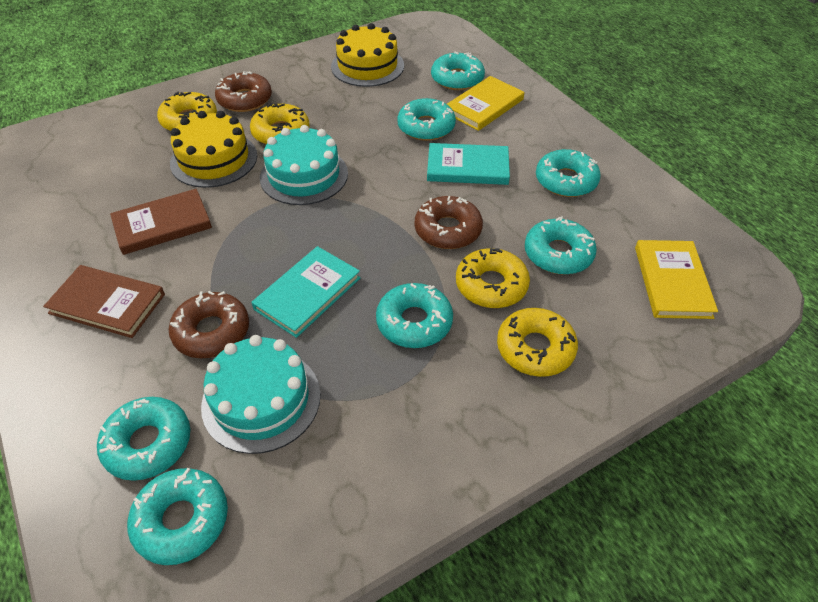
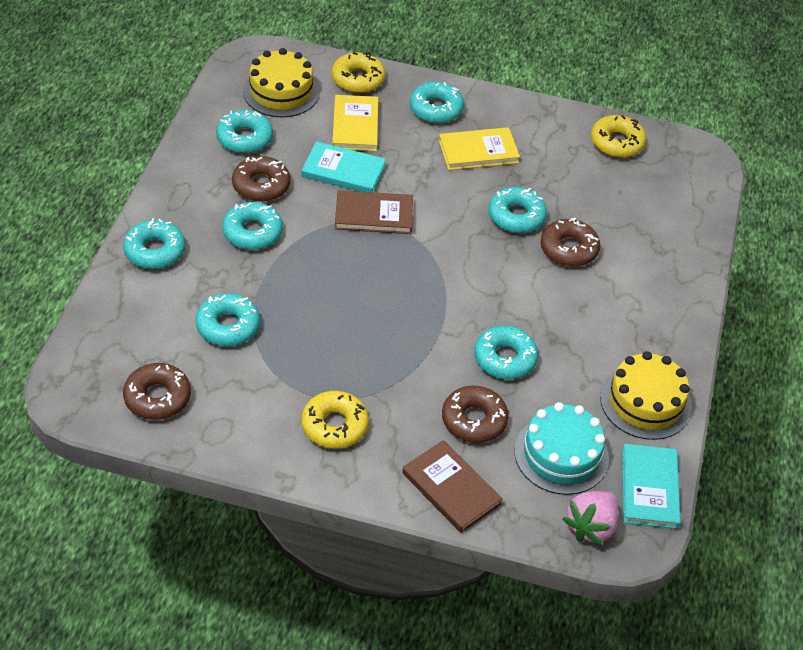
brown donut: [169,291,249,358] [215,71,272,112] [415,196,483,249] = 3 -> [123,363,191,420] [232,156,290,202] [442,386,509,443] [540,218,600,267] = 4
pink strawberry: none = 0 -> [563,491,618,546] = 1
turquoise cake: [201,335,320,454] [260,125,348,205] = 2 -> [515,402,609,495] = 1
yellow donut: [157,92,217,131] [250,103,310,144] [456,248,530,308] [497,308,578,377] = 4 -> [301,391,369,449] [332,52,385,93] [591,115,646,158] = 3

